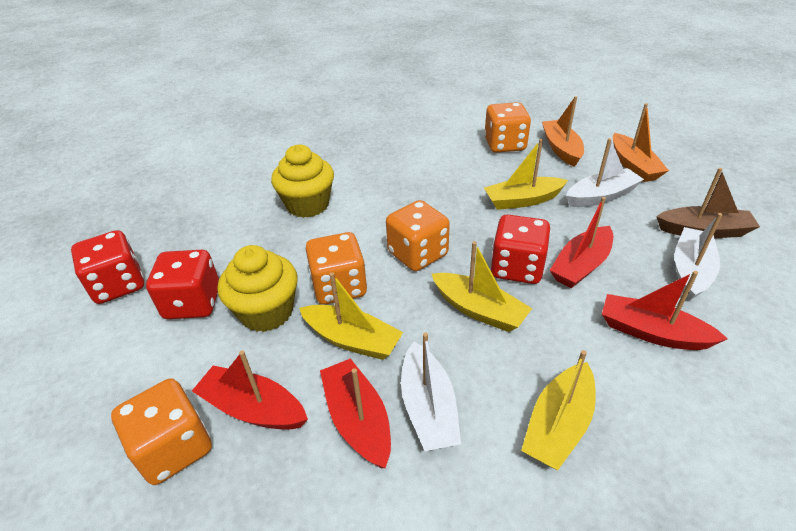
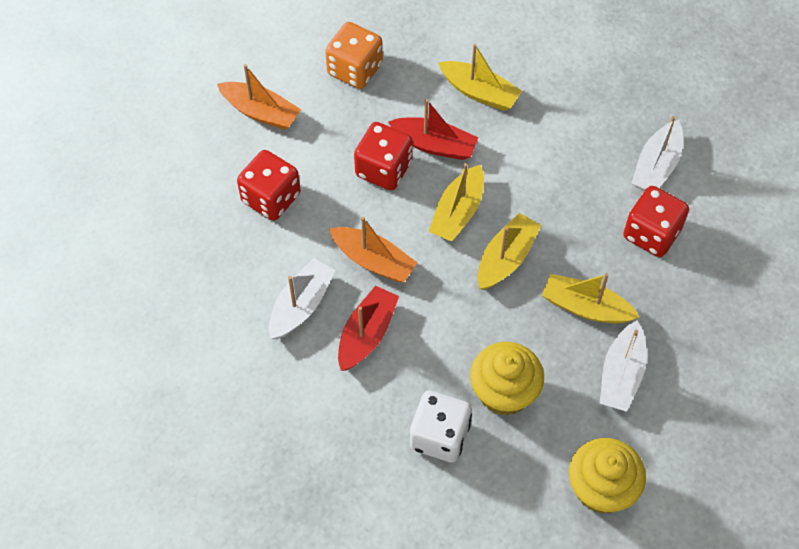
brown boat: [656,168,760,238] = 1 -> none = 0
orange dice: [111,378,212,485] [306,232,367,305] [386,200,450,271] [484,102,531,153] = 4 -> [325,22,383,89] = 1
red boat: [192,350,308,430] [320,358,391,468] [550,197,613,288] [602,271,728,350] = 4 -> [338,286,399,371] [388,99,479,160] = 2
white dice: none = 0 -> [410,390,472,463] = 1

